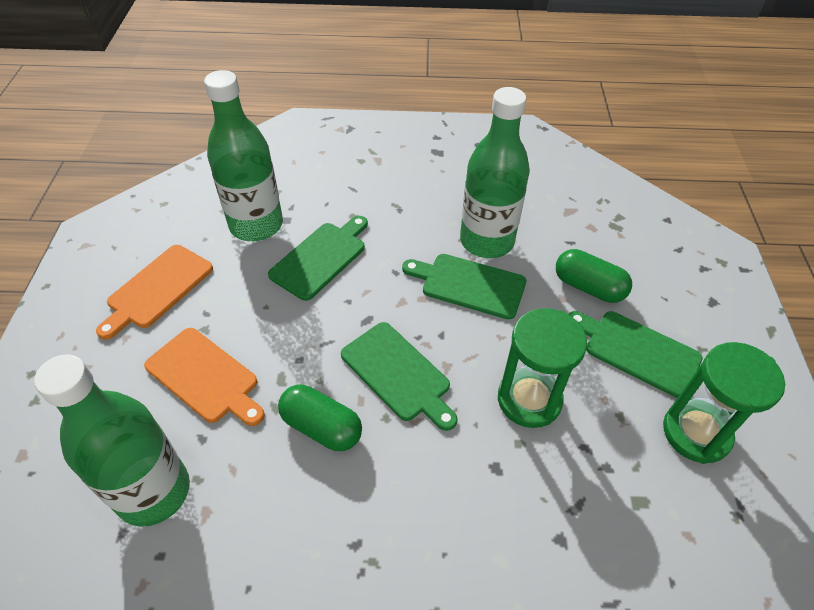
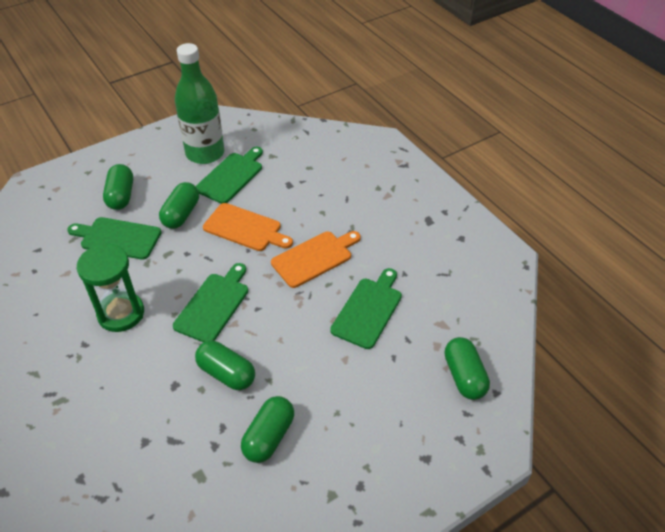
green bottle: [34,354,190,527] [204,70,283,241] [460,87,530,258] = 3 -> [175,43,224,164] = 1
green capsule: [278,384,362,451] [556,249,632,303] = 2 -> [103,164,133,210] [159,182,199,229] [195,341,255,390] [241,396,294,463] [445,337,490,400] = 5
green hourglass: [498,308,587,428] [663,342,785,464] = 2 -> [77,244,144,332] = 1

